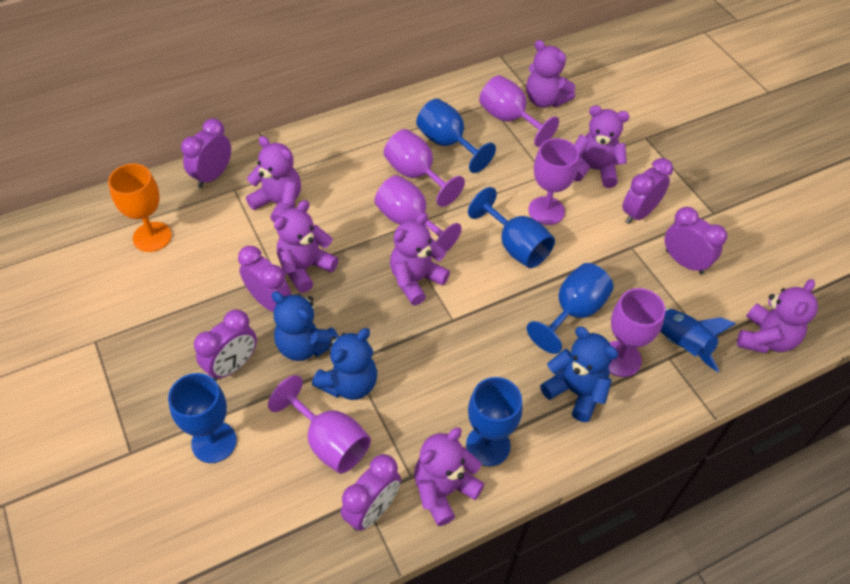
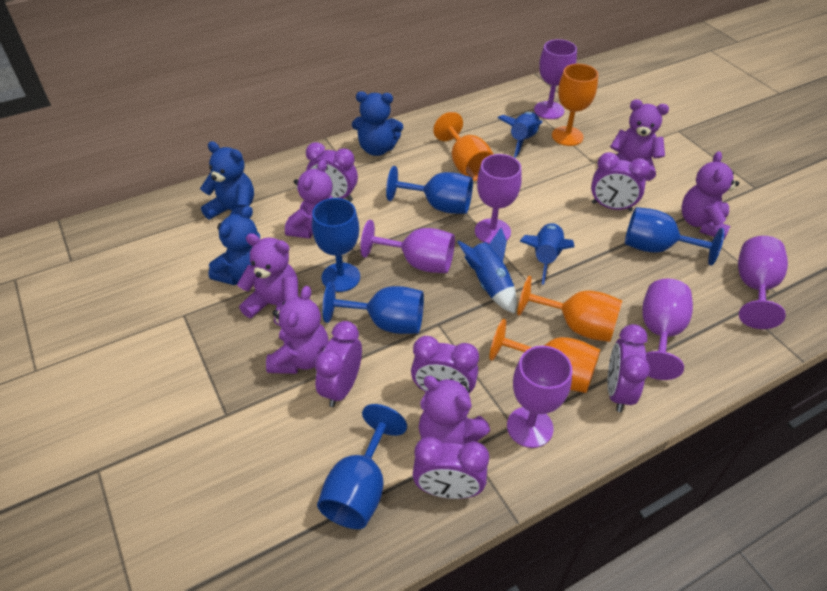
blue rocket: [660,308,736,372] = 1 -> [457,228,517,314] [498,112,543,158] [520,223,574,285] = 3
orange goblet: [108,164,172,252] = 1 -> [433,112,494,181] [489,319,600,393] [517,276,622,342] [552,64,598,146] = 4
purple teddy bear: [246,136,301,223] [274,200,339,293] [390,213,450,305] [414,428,484,526] [526,40,575,108] [574,106,630,188] [737,279,818,353] = 7 -> [237,233,299,326] [266,286,329,374] [285,160,333,239] [419,376,490,445] [610,99,669,181] [681,151,739,239] = 6

